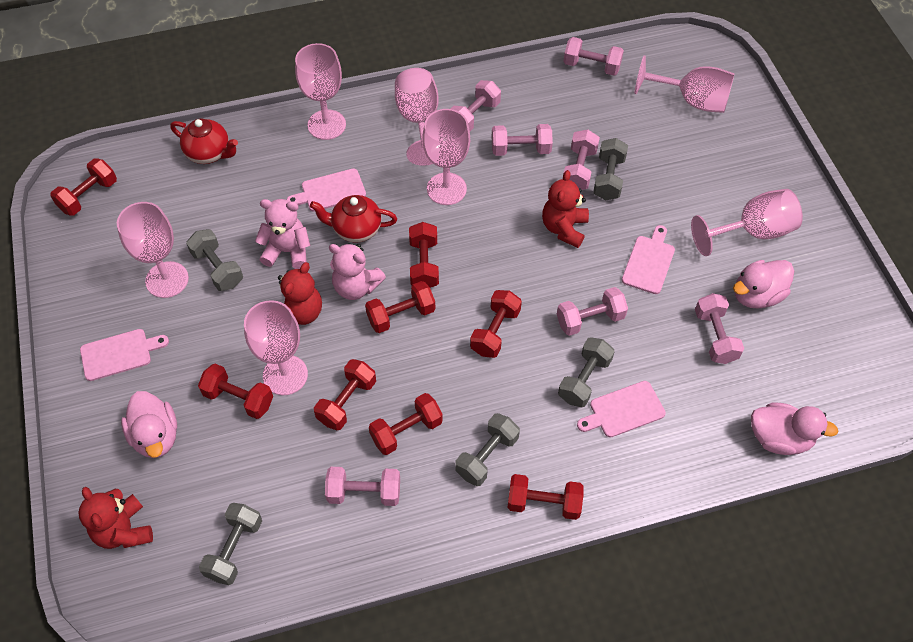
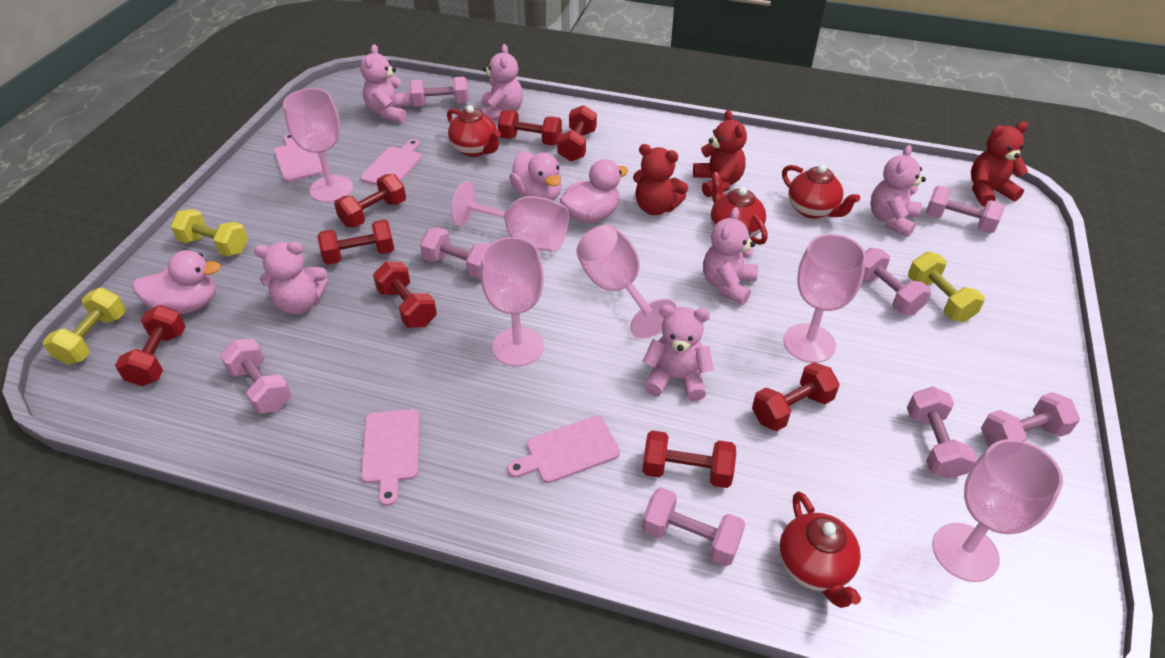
grey dumbbell: [186,229,243,291] [199,503,262,585] [455,413,520,486] [558,337,615,407] [593,138,628,200] = 5 -> none = 0
pink dumbbell: [325,467,400,506] [451,80,501,131] [492,124,553,156] [557,287,628,336] [563,37,624,76] [563,129,600,190] [695,293,744,364] = 7 -> [220,339,292,414] [409,77,469,107] [420,227,489,279] [642,487,745,566] [863,248,931,315] [907,387,977,479] [926,186,1005,234] [981,392,1080,447] = 8
pink goblet: [117,202,189,298] [244,300,308,395] [295,43,346,140] [395,68,438,166] [422,109,470,205] [635,56,734,113] [691,189,803,256] = 7 -> [283,88,353,203] [451,181,569,252] [480,237,544,366] [576,225,676,339] [783,234,866,363] [932,439,1063,582] = 6
pink teddy bear: [255,199,310,269] [329,243,386,300] = 2 -> [254,242,328,314] [360,44,411,123] [481,44,523,120] [643,305,714,401] [703,207,758,305] [870,145,926,237] = 6
red teapot: [170,119,238,164] [310,195,397,242] = 2 -> [447,105,501,157] [711,172,768,245] [779,491,861,608] [782,164,860,219] = 4
yellow dumbbell: none = 0 -> [43,288,126,365] [171,209,248,257] [908,252,985,322] = 3

